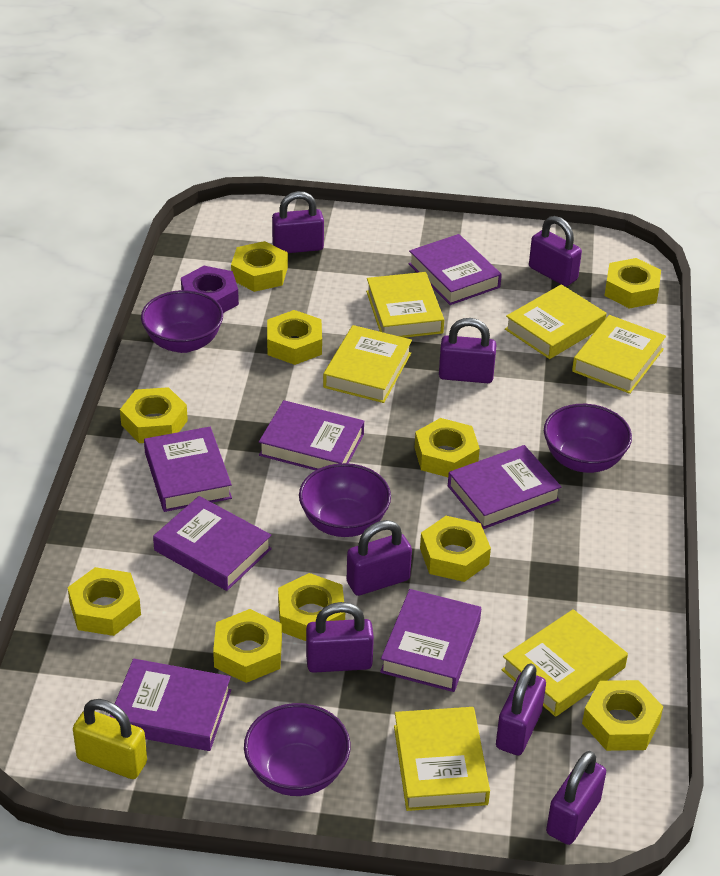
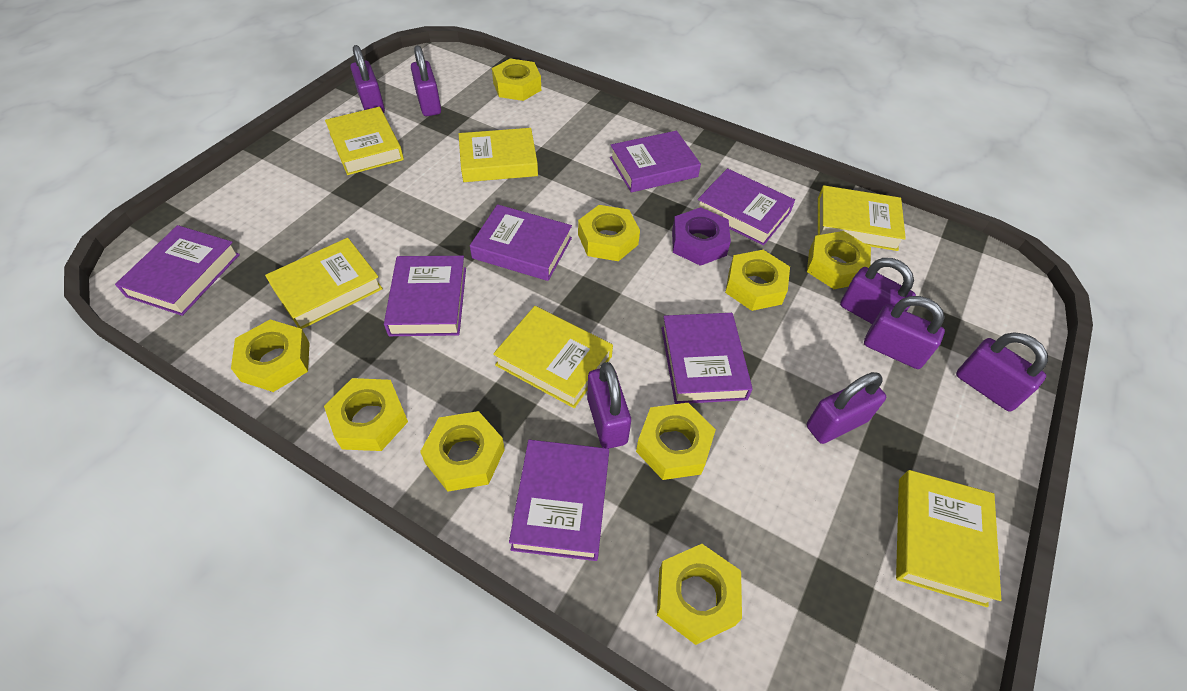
purple bowl: [141,290,223,353] [244,703,351,796] [299,463,391,537] [544,404,632,473] = 4 -> none = 0
yellow nut: [68,567,141,636] [120,387,188,443] [213,609,282,683] [231,241,288,292] [267,310,322,365] [278,573,345,641] [414,418,480,477] [420,516,491,582] [582,680,663,751] [604,258,661,309] = 10 -> [231,319,310,392] [324,378,408,451] [420,411,505,492] [492,58,541,101] [578,205,640,261] [636,403,716,480] [657,544,742,645] [725,250,790,311] [807,231,871,289] = 9
yellow padlock: [73,699,147,779] = 1 -> none = 0

